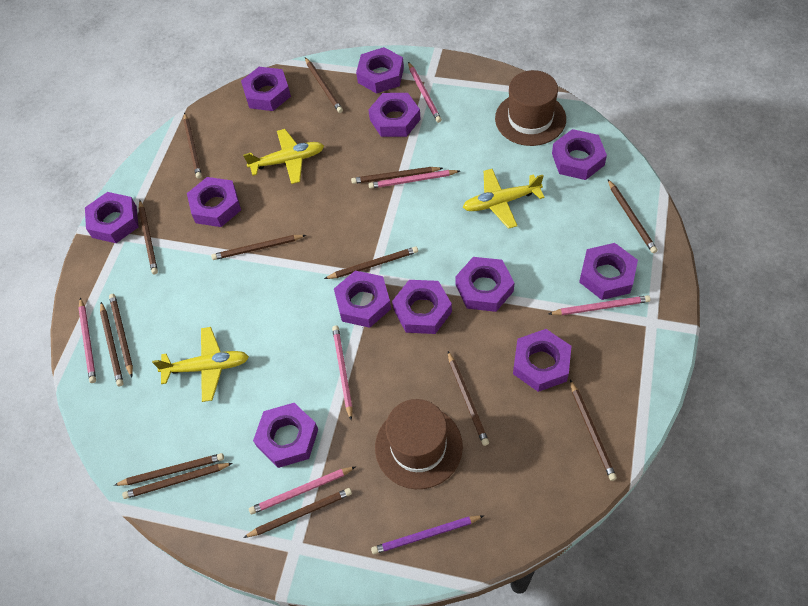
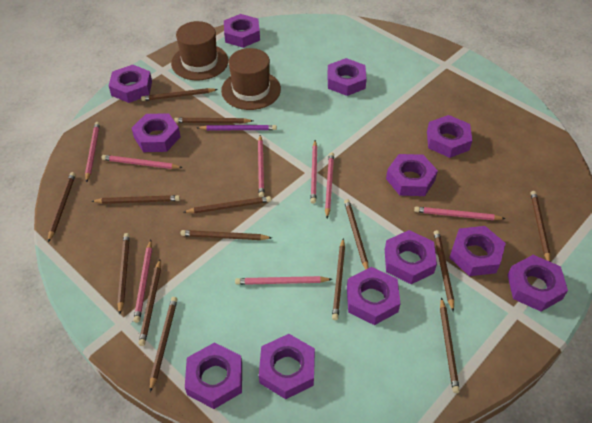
pink pencil: [79,297,96,383] [249,467,355,514] [332,326,353,420] [369,170,460,189] [408,62,442,123] [549,295,651,316] = 6 -> [85,122,100,183] [102,155,183,169] [133,240,152,323] [235,276,332,285] [258,135,264,197] [310,140,317,204] [325,152,334,218] [414,207,506,220] = 8
yellow plane: [152,327,249,402] [243,129,324,184] [463,169,545,229] = 3 -> none = 0

